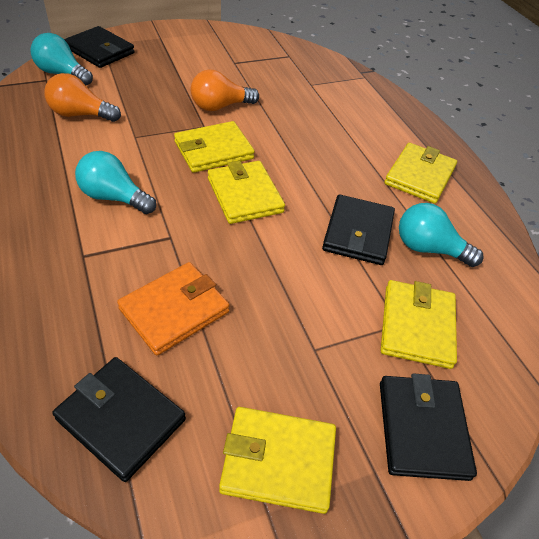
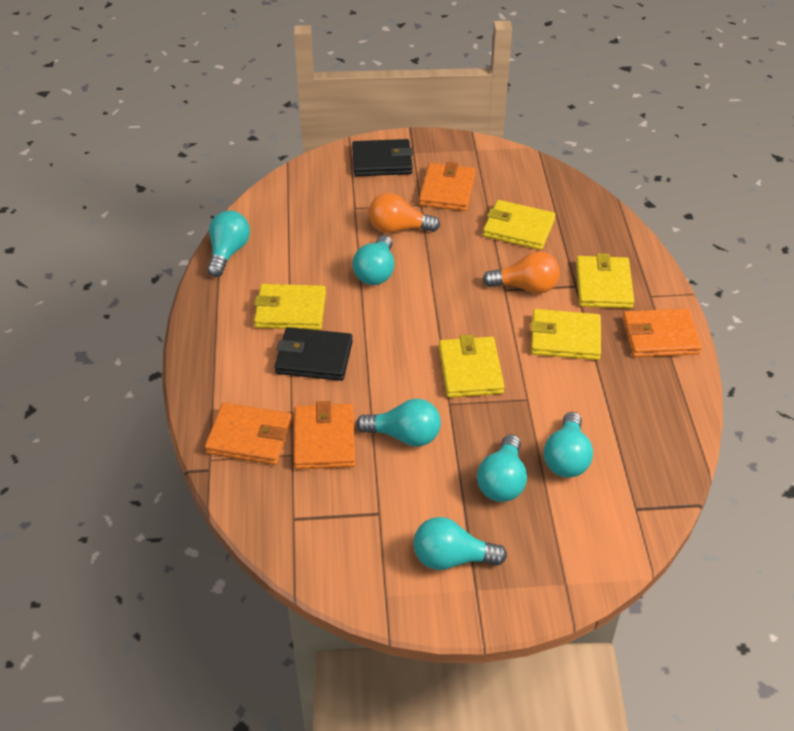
black wallet: [52,357,186,482] [64,26,135,68] [322,194,395,265] [380,373,477,481] = 4 -> [275,327,353,381] [352,139,413,176] = 2
orange wallet: [117,262,229,356] = 1 -> [205,402,292,465] [294,401,356,469] [419,162,476,211] [622,309,702,357] = 4
turquoise light bulb: [30,33,93,85] [75,151,156,214] [399,203,483,267] = 3 -> [207,211,250,277] [352,235,394,285] [356,399,441,447] [413,517,507,570] [477,434,527,502] [544,412,593,478] = 6

